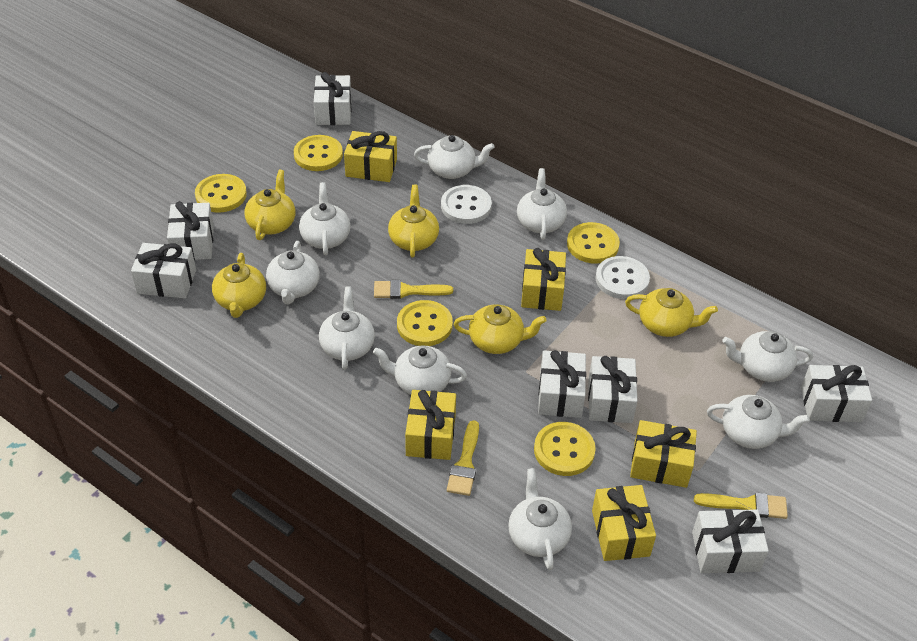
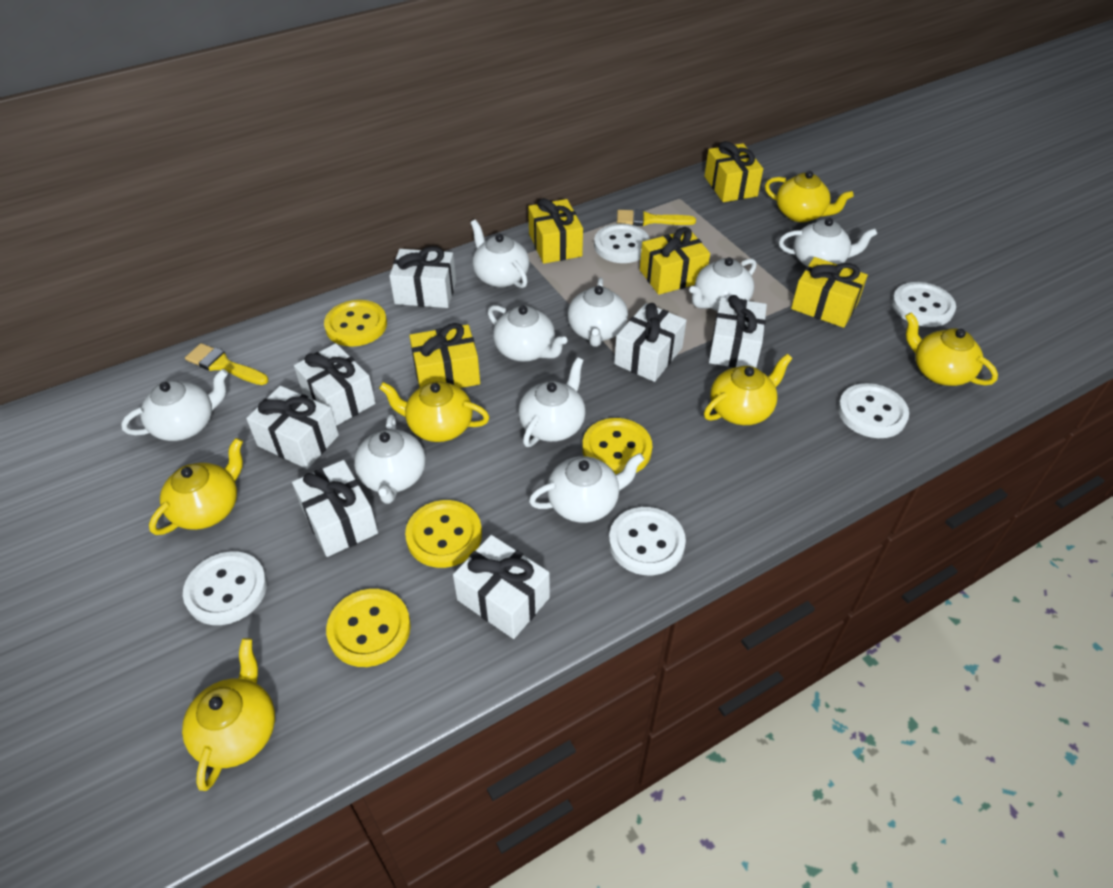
white button: [441,185,492,224] [595,256,650,299] = 2 -> [183,551,267,625] [594,224,650,263] [609,507,686,575] [838,383,909,438] [892,282,956,327] = 5
yellow brush: [374,280,453,299] [447,420,479,496] [694,493,788,519] = 3 -> [185,343,268,385] [617,209,696,226] = 2
yellow button: [195,174,247,213] [294,135,343,171] [397,300,453,346] [534,422,596,476] [567,222,620,263] = 5 -> [324,300,387,346] [326,589,411,667] [405,500,482,568] [582,418,652,475] = 4
yellow teapot: [212,253,266,318] [245,170,296,240] [388,185,439,258] [453,304,546,354] [625,288,718,337] = 5 -> [149,438,243,535] [182,638,275,791] [379,381,489,442] [704,354,792,425] [765,171,854,222] [905,313,998,386] = 6

